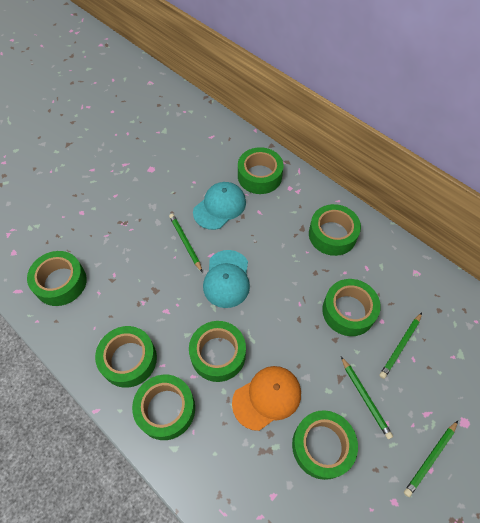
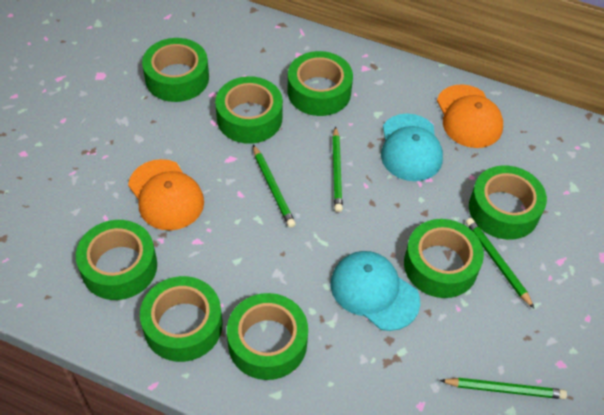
orange cap: [232,366,301,431] = 1 -> [128,159,204,230] [437,84,503,148] = 2

